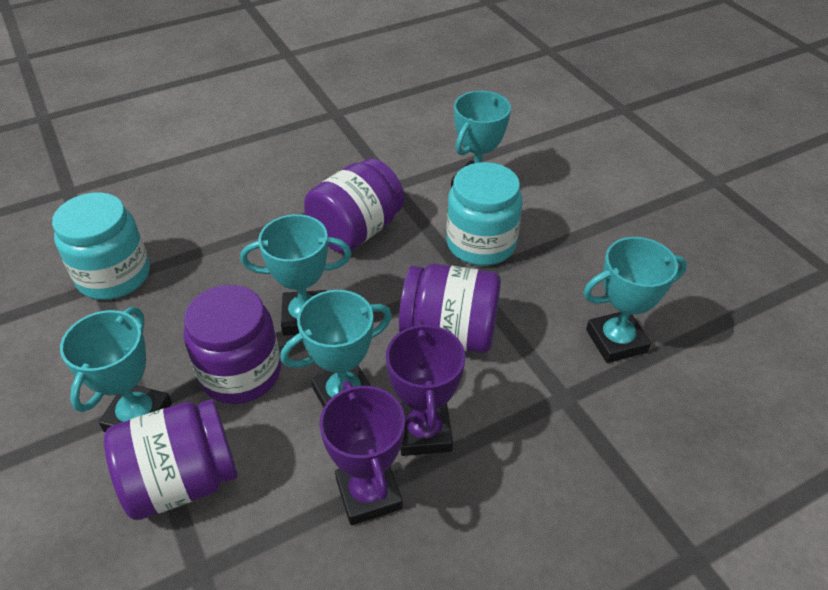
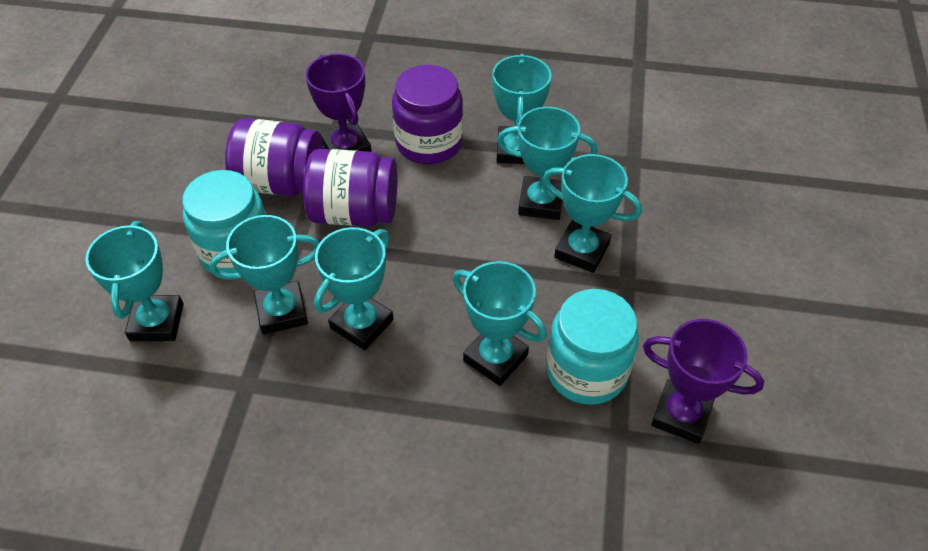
purple jar: [104,399,238,520] [184,285,281,404] [304,158,404,253] [399,264,501,353] = 4 -> [225,118,323,196] [303,149,397,226] [392,65,463,164] = 3
turquoise trophy: [60,307,172,432] [240,214,351,336] [280,290,392,408] [451,91,511,187] [583,237,687,363] = 5 -> [85,221,184,341] [209,215,320,334] [314,227,393,350] [453,261,547,386] [492,54,552,164] [497,107,598,220] [543,154,642,273] = 7

